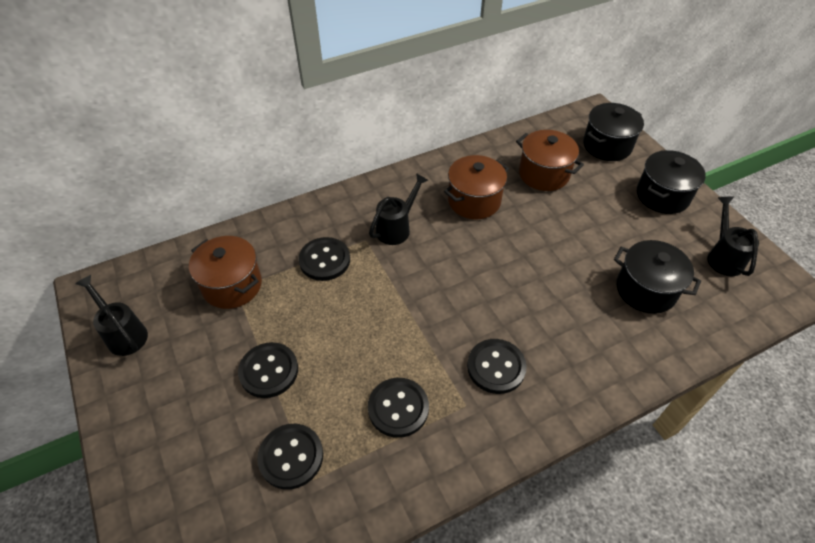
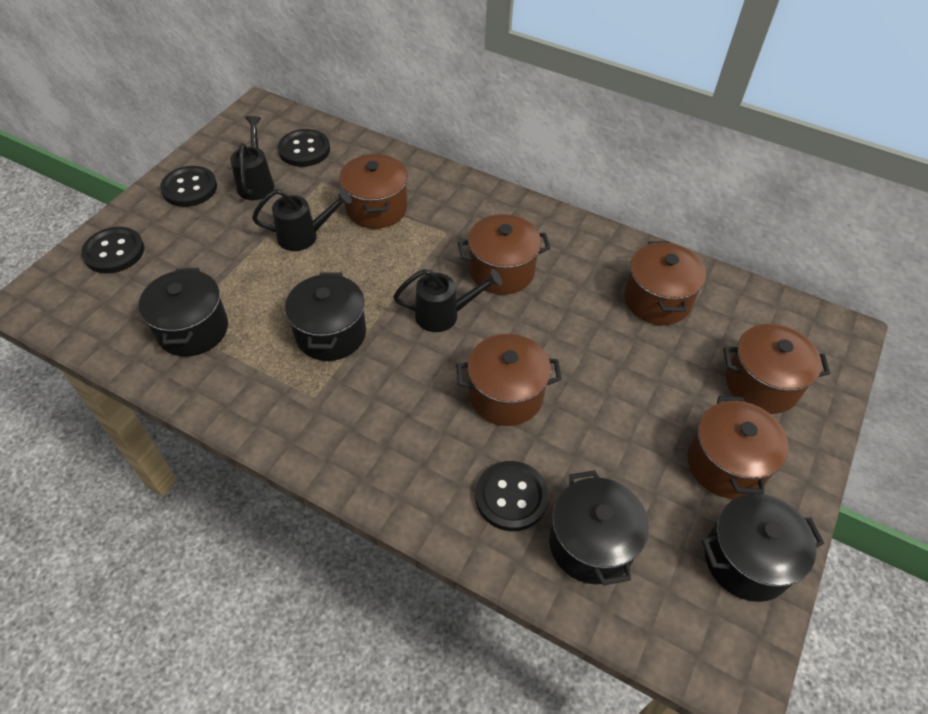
black button: [238,342,298,398] [257,424,323,490] [299,237,350,281] [368,378,429,438] [467,339,527,394] = 5 -> [81,227,144,273] [160,166,217,207] [278,129,330,167] [475,461,549,531] = 4
black pot: [583,103,644,161] [614,240,701,314] [637,150,706,214] = 3 -> [139,268,228,357] [285,272,366,361] [549,470,649,586] [701,494,824,602] = 4
brown pot: [189,236,262,309] [444,155,509,219] [516,130,584,191] = 3 -> [339,154,408,229] [456,334,562,426] [458,214,551,294] [624,241,706,325] [687,396,789,499] [723,324,830,414] = 6

